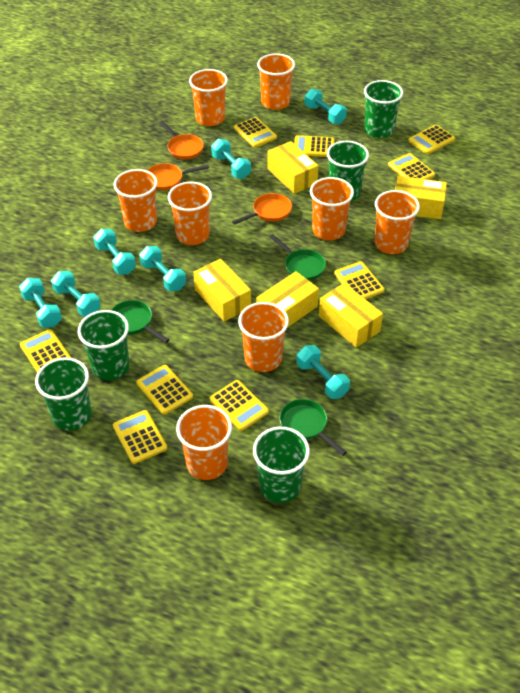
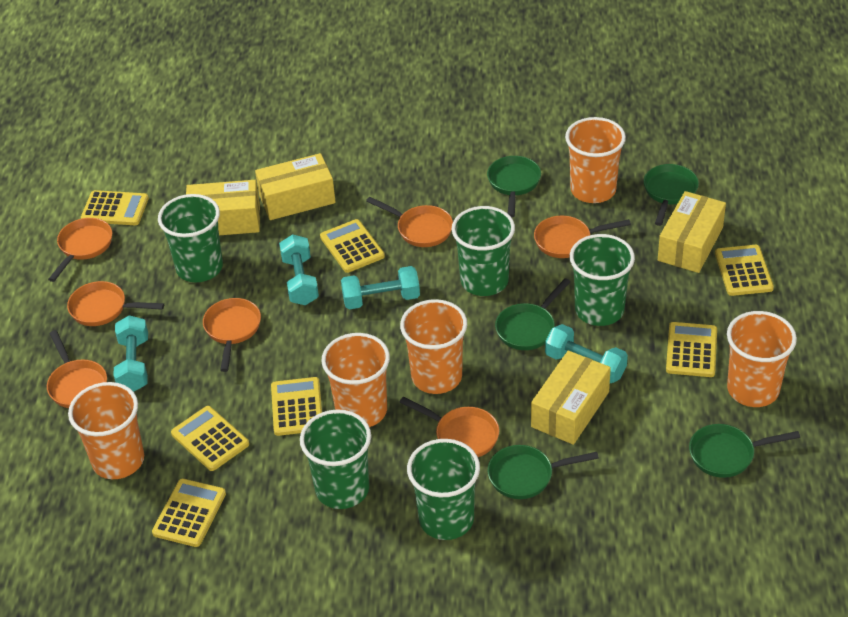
green pan: [111,300,170,343] [269,234,326,281] [279,399,347,456] = 3 -> [487,156,541,217] [488,445,599,499] [495,278,570,350] [644,164,699,226] [689,424,800,478] = 5
orange cup: [113,169,157,232] [168,182,212,245] [176,405,232,480] [189,69,228,126] [238,302,289,372] [257,53,295,110] [310,177,354,240] [375,190,420,254] = 8 -> [68,382,144,479] [321,333,390,427] [400,299,467,394] [565,117,626,203] [727,311,797,407] = 5
orange pan: [147,163,209,190] [159,121,204,160] [232,193,292,225] = 3 -> [47,330,107,408] [48,218,112,282] [67,281,164,326] [203,298,261,372] [366,197,453,247] [400,397,499,457] [534,216,631,258] = 7
turquoise dumbbell: [19,278,62,328] [51,271,101,317] [93,229,136,274] [139,246,186,291] [211,139,251,179] [296,345,350,399] [304,89,347,124] = 7 -> [113,315,148,392] [279,234,319,305] [341,266,420,310] [545,324,628,383] = 4
yellow box: [193,259,251,322] [256,271,319,328] [267,141,319,194] [319,283,383,348] [395,176,447,219] = 5 -> [186,180,260,235] [255,153,336,220] [531,350,611,445] [658,191,726,273] = 4
yellow calculator: [20,329,71,373] [113,410,167,464] [136,365,193,415] [210,380,269,431] [234,117,277,148] [294,135,334,157] [334,261,384,299] [388,153,435,180] [408,125,455,154] = 9 -> [81,190,149,225] [152,479,226,547] [171,406,249,471] [271,377,322,436] [320,219,385,273] [666,322,717,377] [715,245,774,296] = 7

